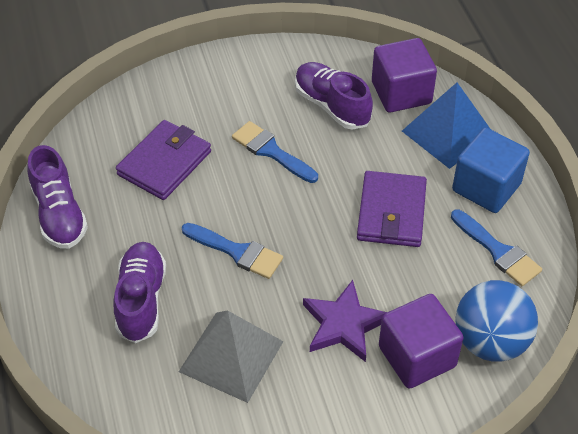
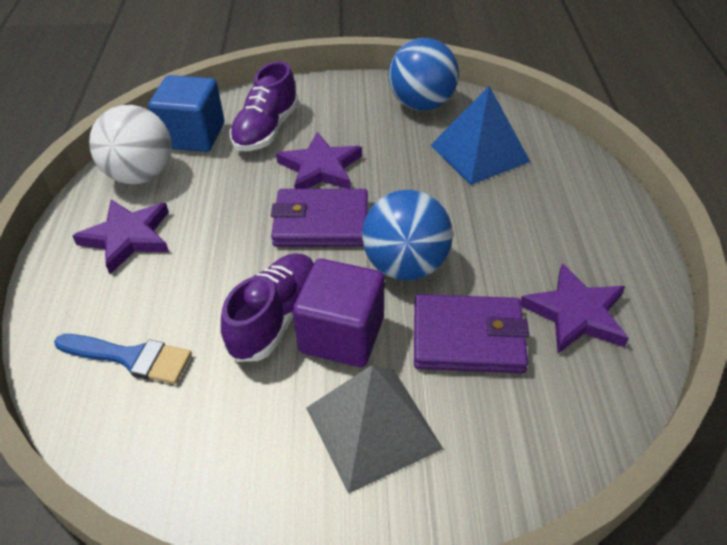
blue ball: [455,280,538,362] = 1 -> [362,190,453,280] [389,38,459,111] = 2
blue brush: [182,223,283,279] [232,121,318,183] [451,210,542,286] = 3 -> [54,334,192,384] = 1
purple cube: [372,38,437,113] [379,294,464,389] = 2 -> [293,259,384,367] = 1
purple shoe: [27,145,88,249] [113,242,166,343] [295,62,373,130] = 3 -> [221,253,314,362] [230,61,299,151] = 2
purple star: [303,280,387,362] = 1 -> [73,199,169,274] [276,132,362,189] [521,264,629,353] = 3
white ball: none = 0 -> [89,105,172,184] = 1

